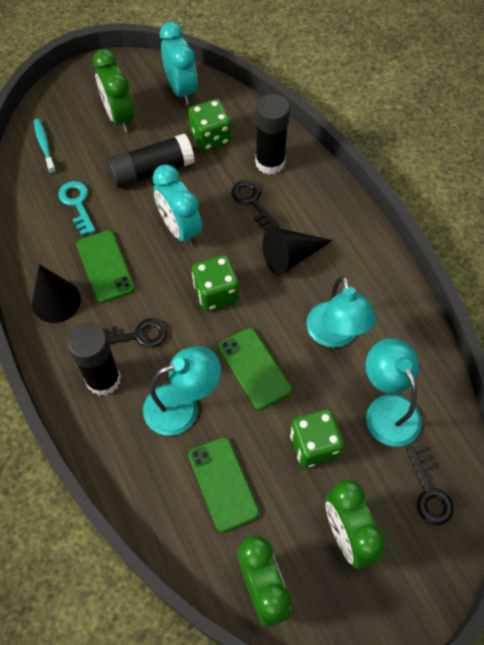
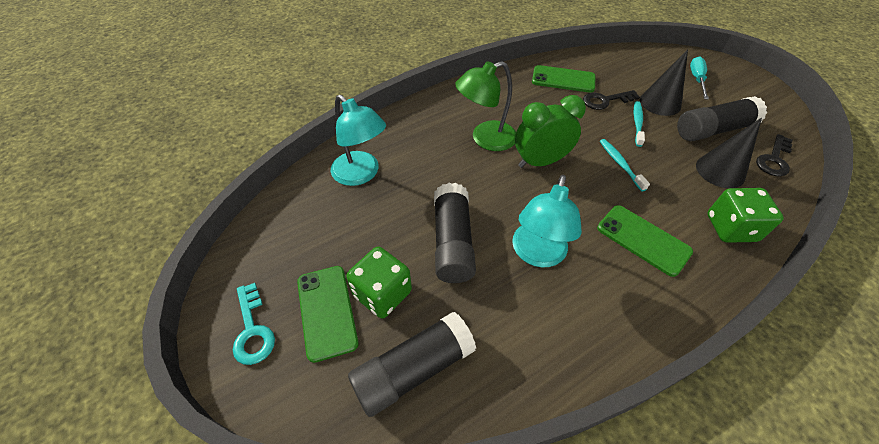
black key: [104,318,167,348] [232,180,279,231] [407,445,454,525] = 3 -> [583,90,640,110] [756,134,793,176] = 2
green clock: [93,49,134,132] [237,535,291,627] [325,480,386,569] = 3 -> [515,95,586,168] = 1
green dice: [188,99,231,151] [192,255,239,311] [290,409,344,468] = 3 -> [346,247,412,319] [708,188,784,243] = 2
green lamp: none = 0 -> [455,61,516,151] = 1
turquoise clock: [153,164,202,246] [160,22,198,104] = 2 -> none = 0
turquoise lamp: [143,346,221,436] [306,276,377,348] [366,338,422,447] = 3 -> [331,95,386,186] [512,175,582,267] = 2
turquoise screwdriver: none = 0 -> [690,57,709,100] = 1
turquoise toothbrush: [34,119,56,174] = 1 -> [600,139,650,191] [634,101,645,147] = 2

